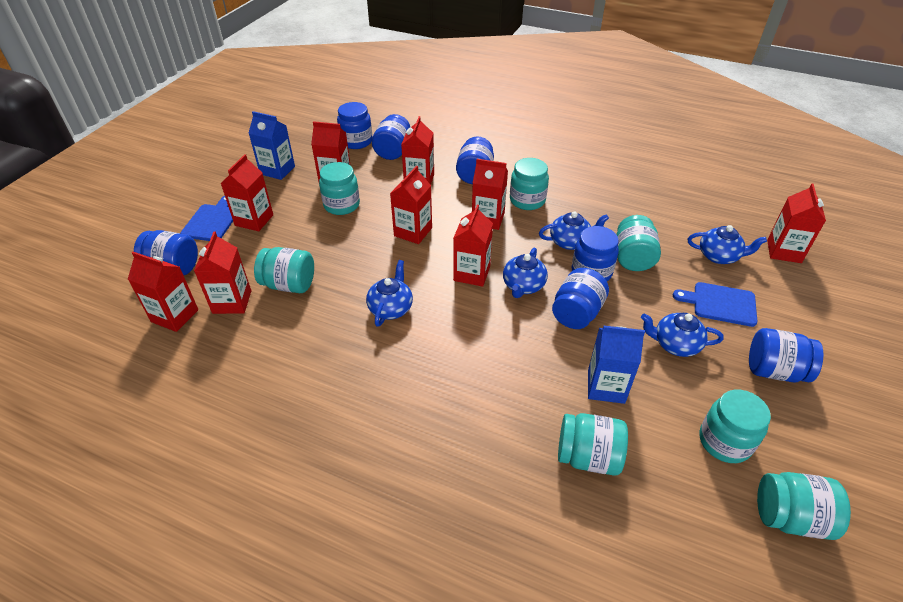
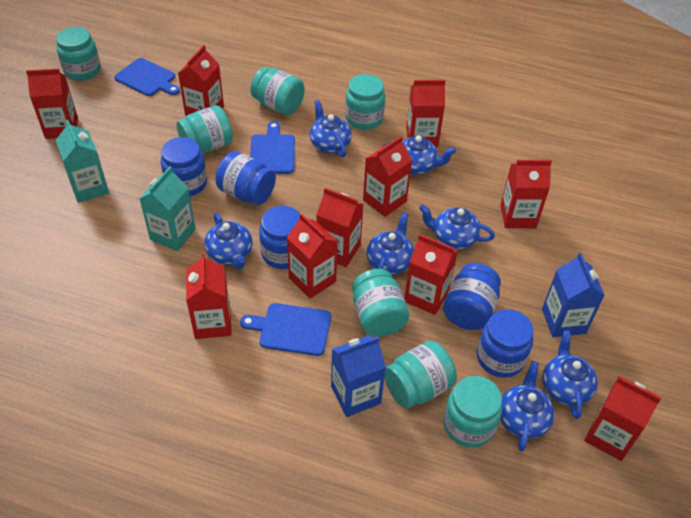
blue cutting board: [181,196,233,241] [673,282,757,327] = 2 -> [114,58,180,96] [240,303,331,356] [250,121,295,174] = 3
blue jar: [134,230,198,276] [337,102,372,149] [372,114,410,160] [456,137,494,184] [552,268,609,329] [572,226,619,281] [749,328,823,382] = 7 -> [160,137,207,196] [215,151,276,205] [259,206,300,269] [443,263,501,330] [477,309,533,378] = 5
blue teapot: [366,260,413,327] [503,248,548,298] [539,211,609,250] [641,313,724,357] [688,225,767,264] = 5 -> [204,213,253,270] [310,100,352,157] [366,212,414,275] [383,136,456,175] [419,204,495,249] [500,361,555,452] [542,330,598,419] = 7
red carton: [128,252,198,332] [194,232,251,314] [221,154,273,231] [311,121,351,181] [390,166,432,244] [401,116,434,185] [453,205,493,287] [472,159,508,230] [767,183,826,263] = 9 -> [26,69,78,139] [178,45,224,116] [186,253,232,339] [287,213,338,299] [316,188,363,267] [363,136,412,217] [404,234,458,315] [406,80,445,147] [500,160,552,228] [584,376,661,461] = 10
turquoise carton: none = 0 -> [55,120,109,203] [139,167,196,251] = 2

